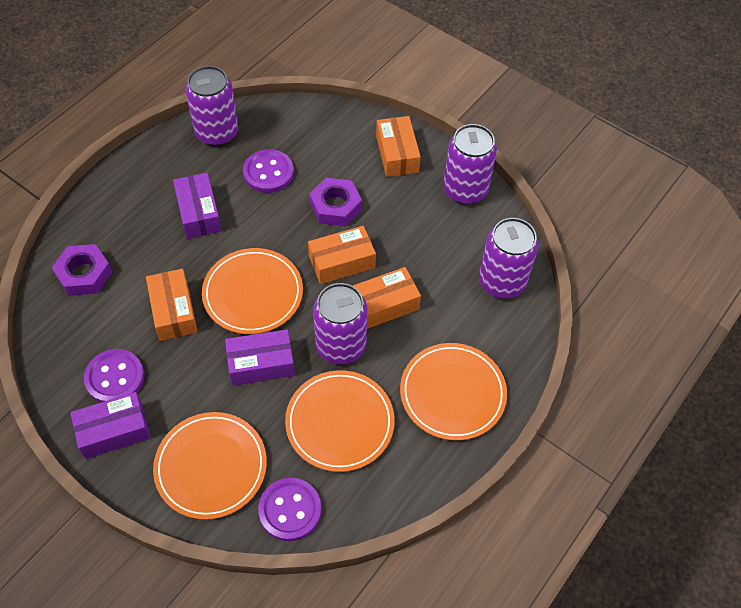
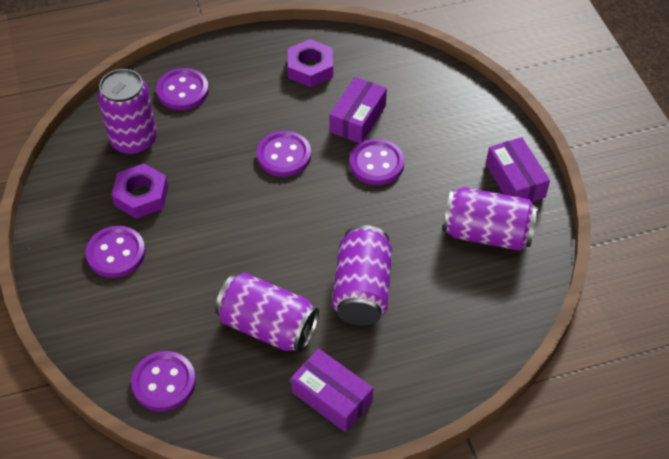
orange box: [146,269,198,341] [308,226,376,284] [353,267,421,329] [376,116,421,177] = 4 -> none = 0
orange plate: [153,412,267,520] [202,248,303,334] [285,370,395,472] [400,343,507,441] = 4 -> none = 0
purple button: [84,349,144,402] [243,149,294,193] [258,478,322,541] = 3 -> [86,226,146,278] [131,351,196,411] [156,68,209,110] [257,131,311,177] [350,139,404,185] = 5

